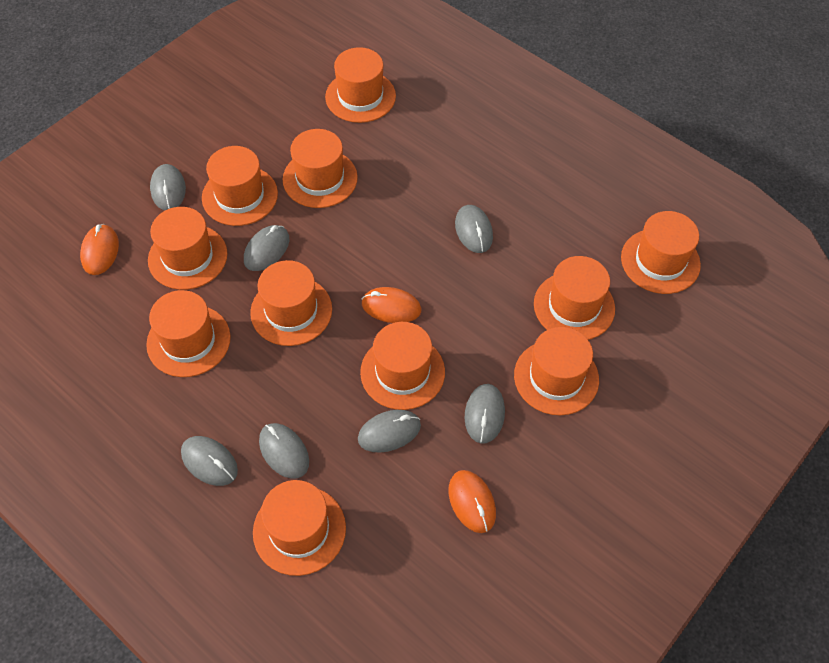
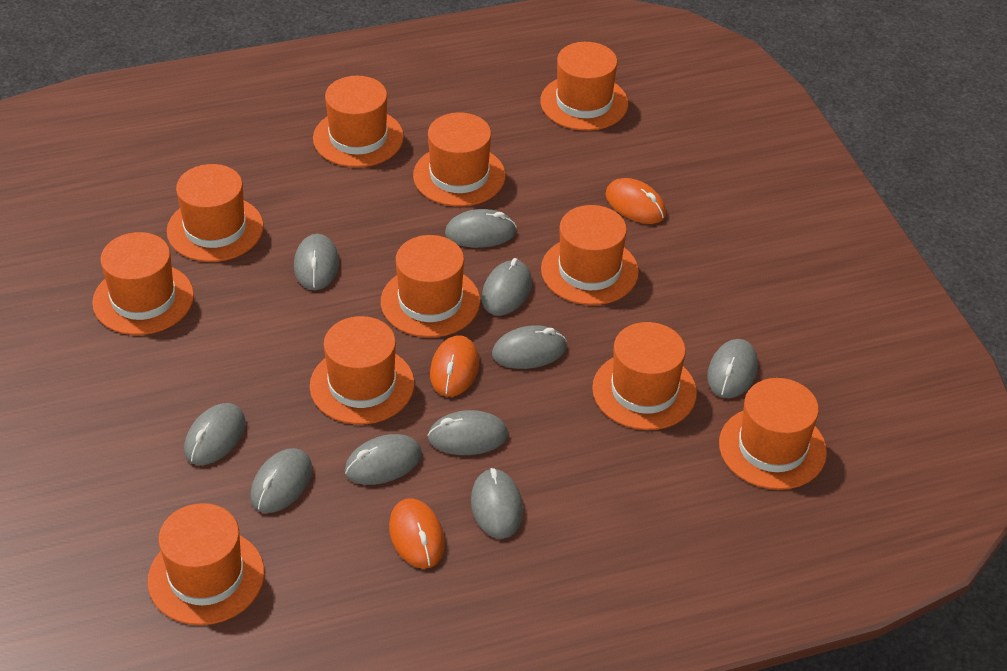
grey mouse: [150,164,186,210] [181,436,238,486] [244,225,289,271] [259,423,309,479] [358,410,421,453] [455,205,493,253] [465,384,505,444] = 7 -> [184,403,246,465] [250,448,312,513] [294,234,339,290] [345,434,422,485] [427,410,508,455] [445,209,517,248] [471,468,523,539] [481,258,532,316] [492,325,567,369] [707,339,758,398] = 10

